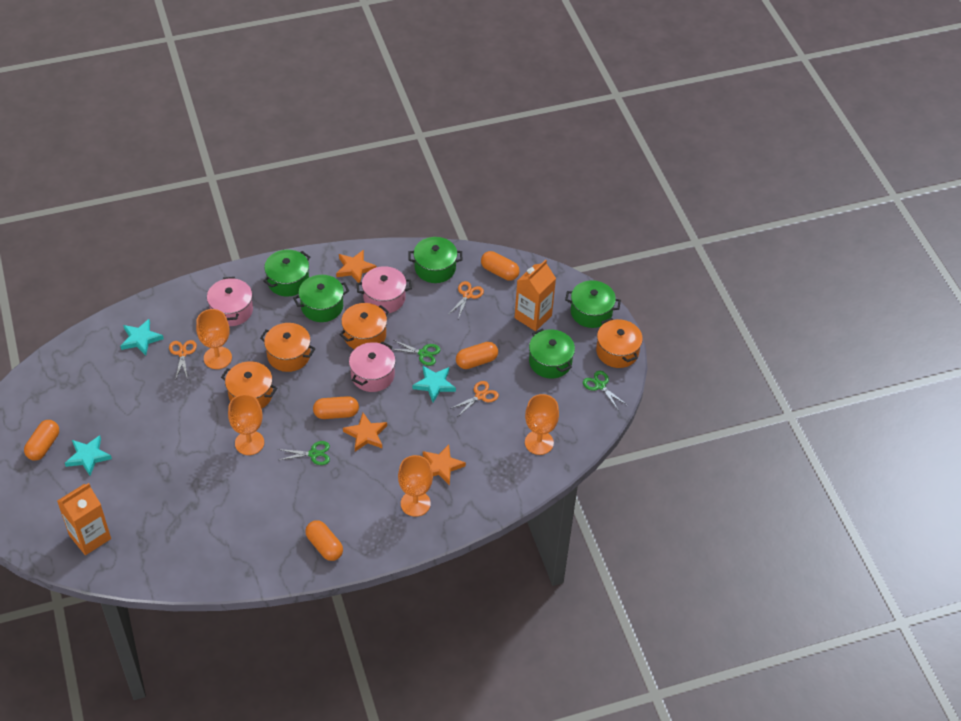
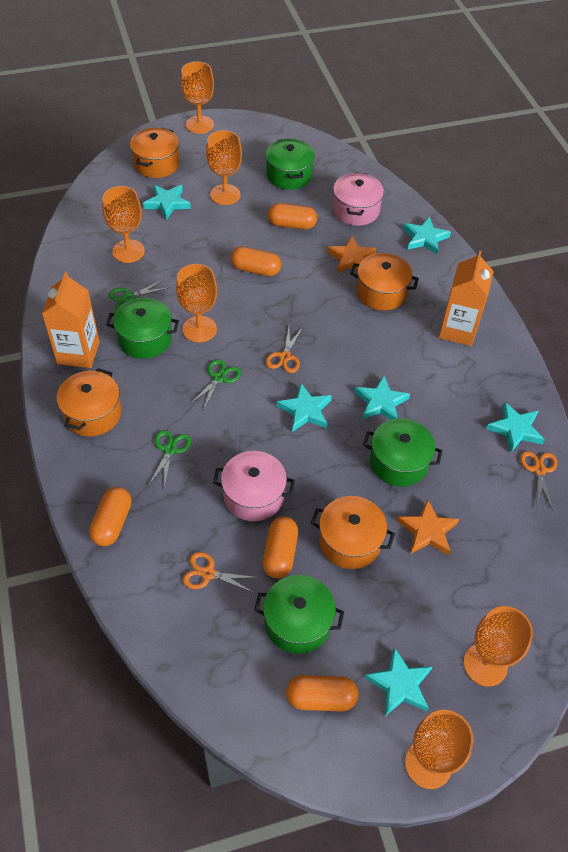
green pot: [263,250,310,297] [293,275,349,322] [409,237,462,283] [529,329,575,378] [565,280,621,328] = 5 -> [106,298,179,359] [254,575,344,654] [265,139,315,190] [363,419,443,486] = 4
orange goblet: [196,309,232,369] [228,394,264,455] [398,455,433,517] [525,394,559,455] = 4 -> [102,186,145,263] [176,264,217,343] [181,61,214,134] [206,130,242,205] [405,710,474,789] [464,606,533,687] = 6
orange star: [336,250,377,283] [343,413,387,452] [423,444,466,485] = 3 -> [327,235,377,273] [397,499,459,555] = 2
pink pot: [207,277,253,326] [349,342,396,392] [356,266,412,313] = 3 -> [213,451,295,521] [333,172,384,226] = 2
turquoise star: [65,435,112,476] [120,319,164,356] [412,366,456,402] = 3 -> [143,185,191,220] [276,383,332,432] [354,376,410,420] [365,647,432,716] [403,216,451,255] [486,402,545,452] = 6

